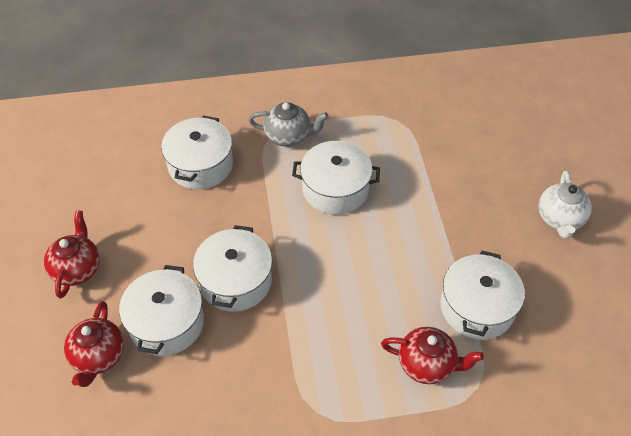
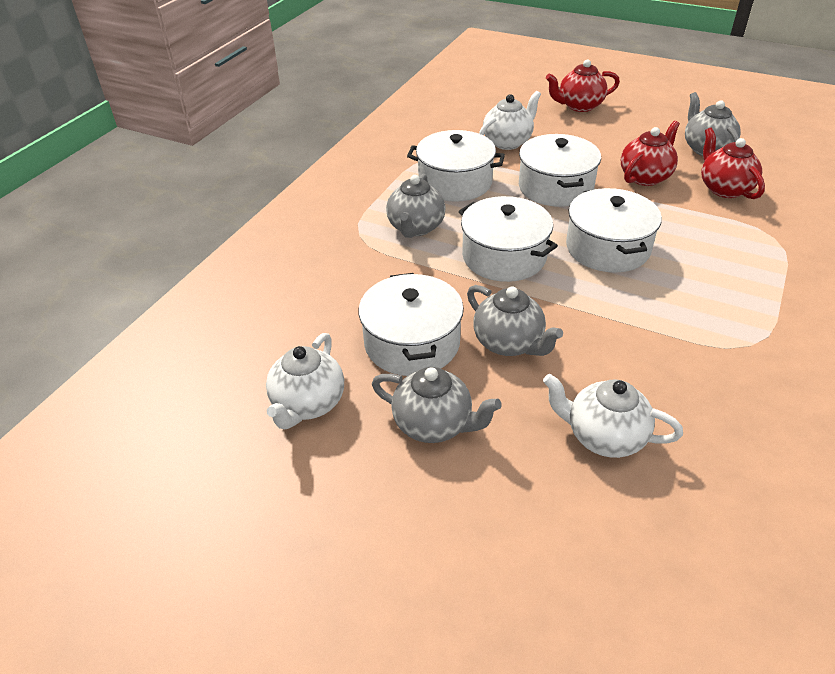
grey teapot: [248,102,329,147] = 1 -> [372,367,502,443] [386,174,446,238] [467,285,563,356] [685,92,741,156] = 4
white teapot: [538,171,592,239] = 1 -> [266,333,344,429] [479,91,541,150] [543,374,683,458] = 3

